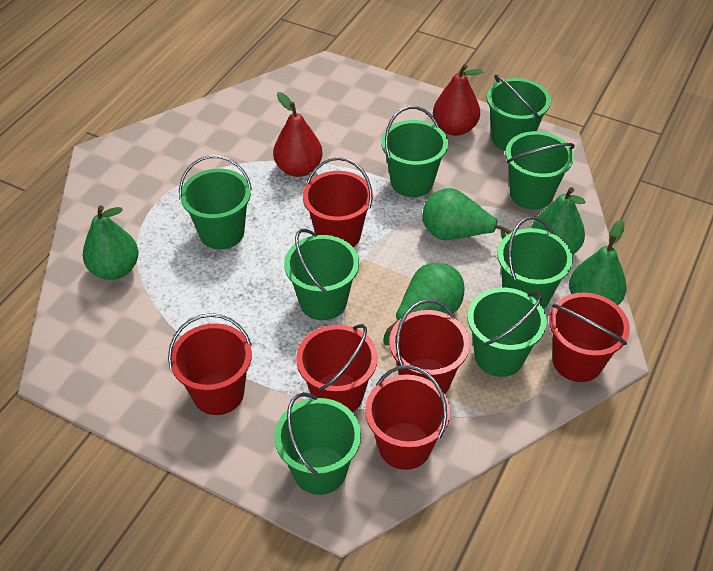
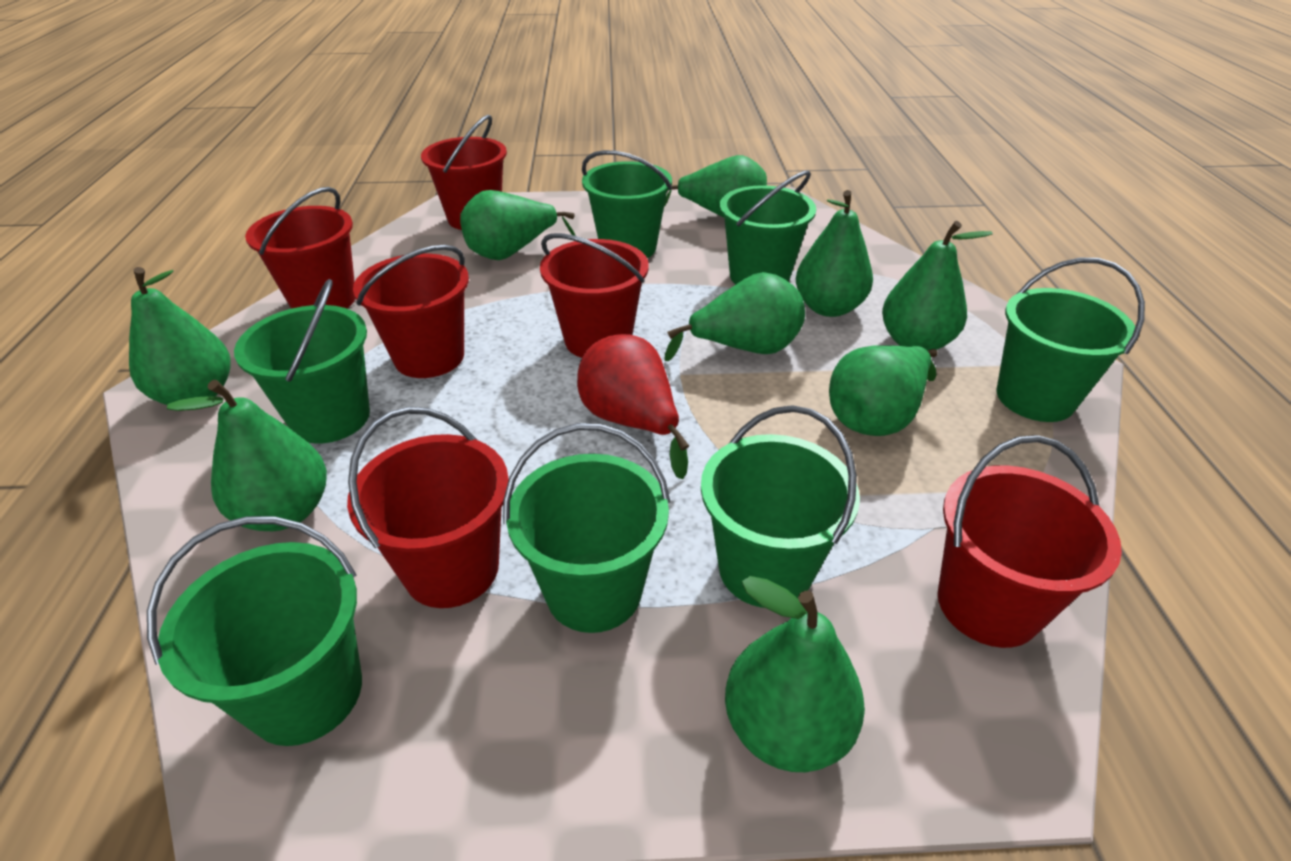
green bucket: [179,155,252,249] [274,392,361,495] [284,229,359,320] [381,106,448,197] [467,288,547,377] [487,75,551,151] [497,216,573,309] [505,131,575,209] = 8 -> [147,516,362,746] [234,279,370,443] [503,423,670,633] [582,150,672,258] [701,405,860,608] [720,171,816,285] [997,258,1145,422] = 7
green pear: [83,205,139,280] [383,263,464,345] [422,188,512,240] [532,187,585,255] [569,220,627,305] = 5 -> [129,267,231,405] [167,380,327,531] [460,190,576,260] [664,155,767,217] [665,272,805,361] [725,576,865,772] [796,190,873,317] [829,345,938,436] [882,221,993,351] = 9
red pear: [273,92,323,177] [433,64,483,136] = 2 -> [577,334,689,479] = 1

